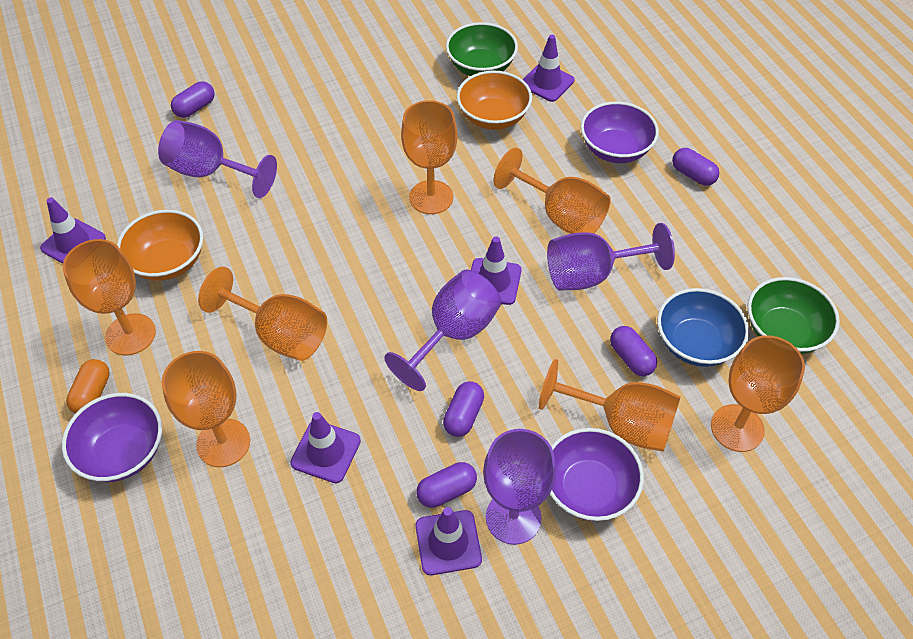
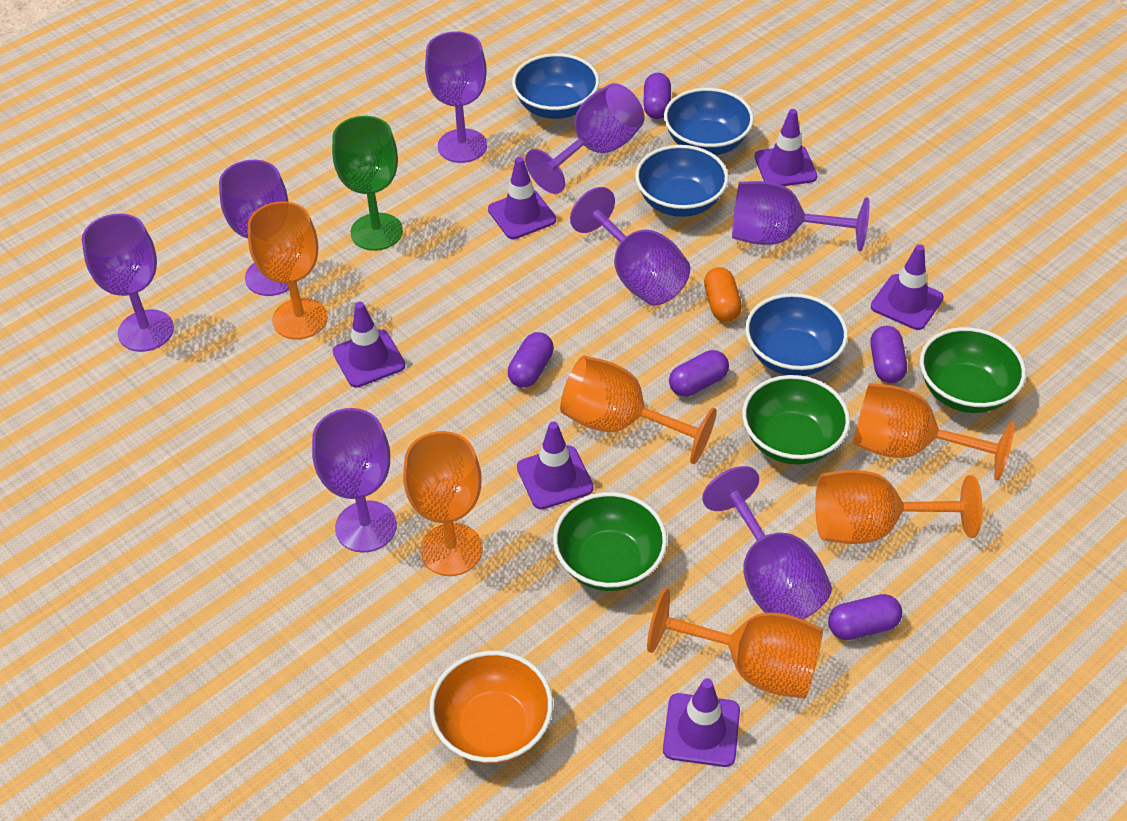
blue bowl: [657,288,749,367] = 1 -> [512,53,599,119] [635,145,728,217] [664,88,754,155] [745,293,848,376] = 4
green bowl: [446,22,518,76] [748,277,840,354] = 2 -> [553,492,667,591] [742,375,850,465] [920,327,1026,413] = 3
green goblet: none = 0 -> [332,116,403,251] = 1
orange bowl: [117,210,203,281] [457,71,532,130] = 2 -> [429,651,553,764] = 1
orange goblet: [63,239,156,356] [162,351,250,467] [198,267,327,361] [401,100,457,214] [494,148,611,234] [539,359,681,452] [711,335,805,452] = 7 -> [248,201,328,339] [403,431,483,576] [560,356,717,464] [647,588,823,699] [815,470,983,544] [853,383,1015,480] = 6
purple bowl: [62,393,162,482] [550,428,644,521] [581,101,659,163] = 3 -> none = 0
purple goblet: [158,120,277,198] [384,270,501,391] [483,429,556,545] [547,223,675,290] = 4 -> [82,213,174,352] [219,160,297,296] [312,408,397,553] [425,32,487,163] [525,83,644,194] [570,187,690,305] [702,466,832,620] [732,181,870,251] = 8
purple traffic cone: [40,197,106,264] [291,412,361,483] [416,507,482,575] [471,237,522,305] [523,35,575,102] = 5 -> [333,302,405,388] [488,157,556,239] [517,421,594,509] [663,679,740,767] [755,109,817,186] [871,244,944,330] = 6

